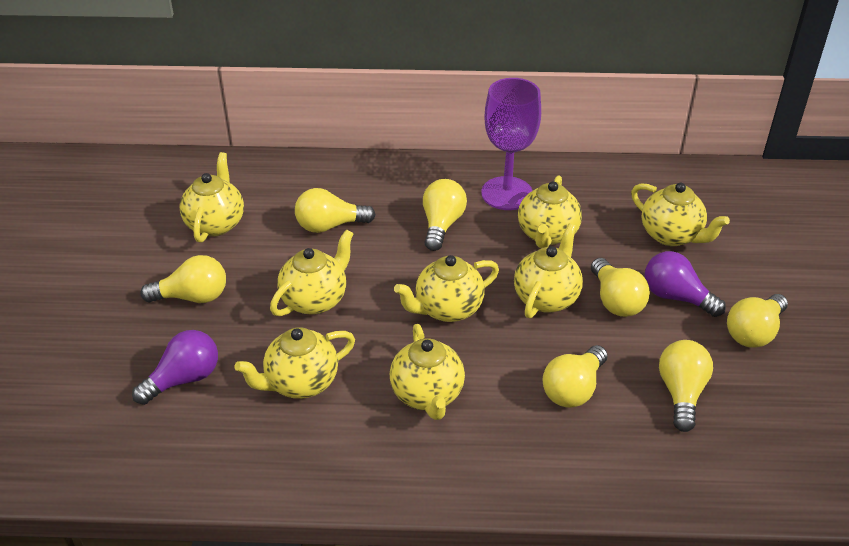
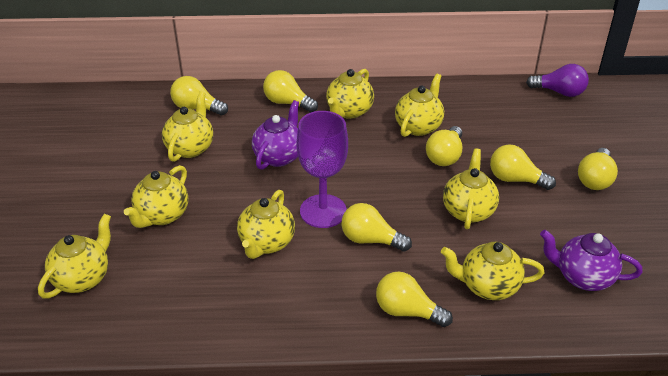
purple light bulb: [132,330,218,405] [645,251,726,317] = 2 -> [526,64,589,97] = 1
purple teapot: none = 0 -> [252,100,299,170] [540,230,643,291] = 2

